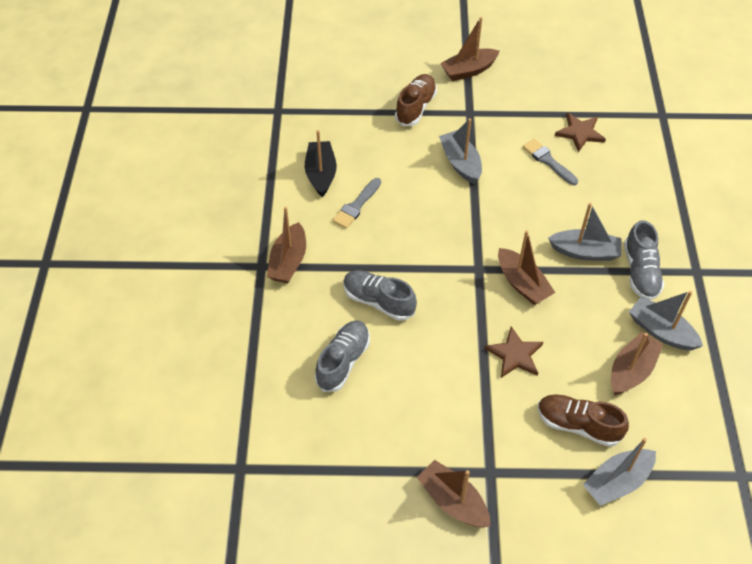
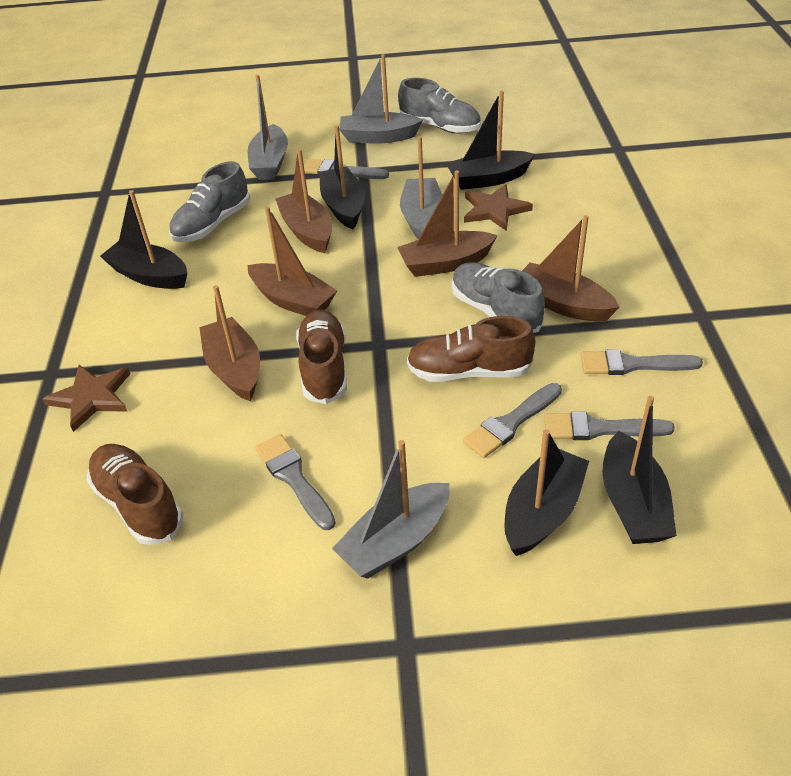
black boat: [305,130,337,197] = 1 -> [100,190,187,289] [320,125,365,229] [446,91,535,190] [504,429,589,556] [603,396,677,544] = 5
brown shoe: [395,74,437,126] [538,394,629,447] = 2 -> [86,444,183,545] [296,309,347,404] [407,316,536,382] = 3
grey brush: [333,178,381,229] [523,139,578,185] = 2 -> [255,434,336,530] [304,159,389,179] [463,383,562,458] [544,412,675,440] [581,349,703,375] = 5

